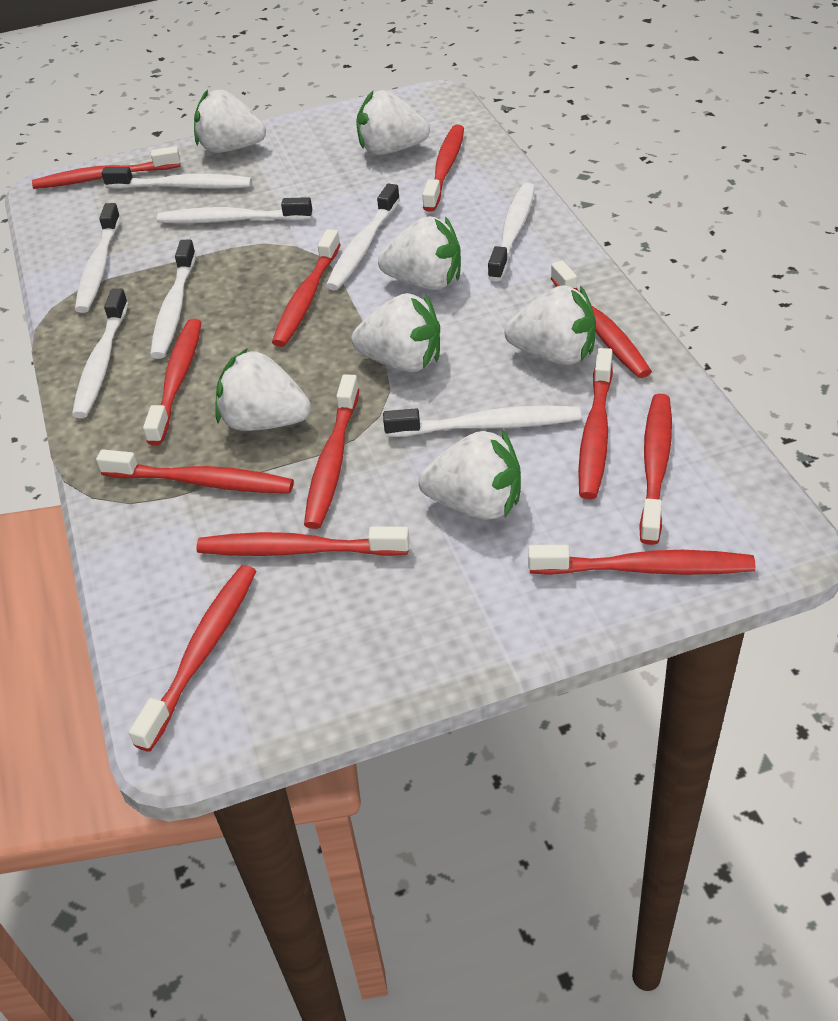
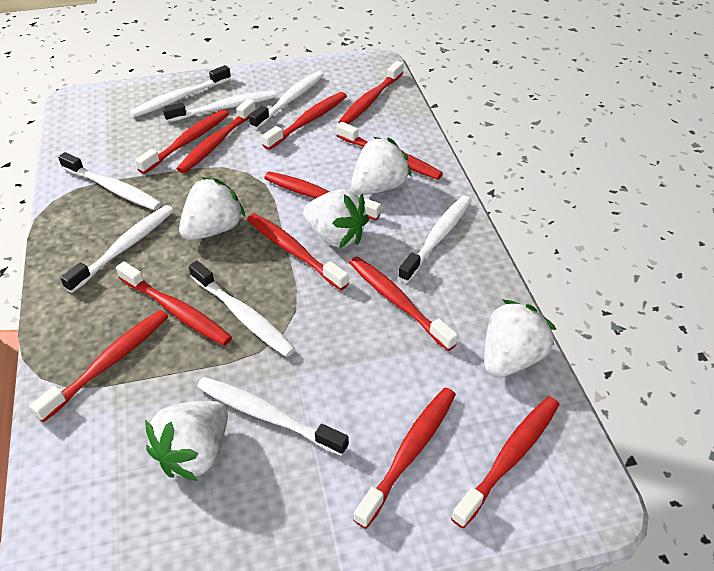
white strawberry: [194,89,266,153] [215,348,311,431] [351,293,440,372] [356,90,430,155] [378,216,461,290] [418,430,521,520] [504,285,596,365] = 7 -> [145,401,228,481] [179,177,245,240] [303,189,369,248] [351,137,412,195] [484,300,556,378] = 5

